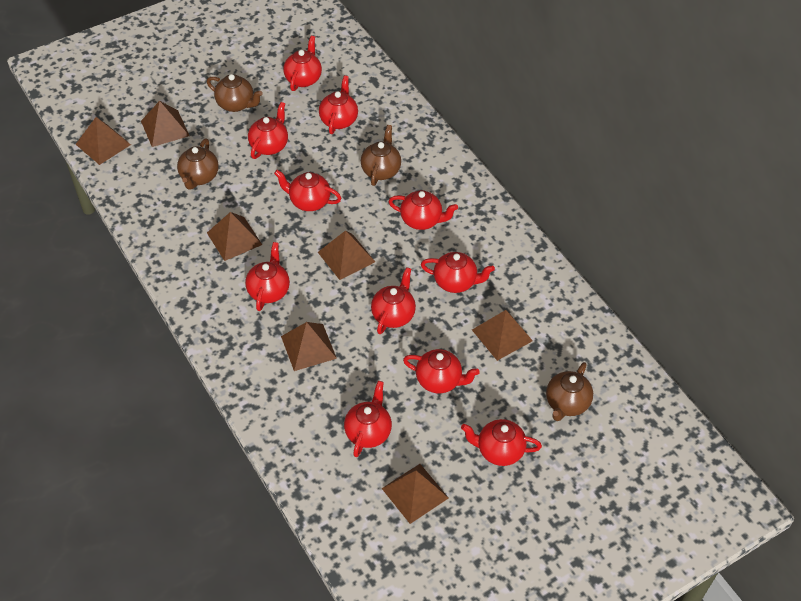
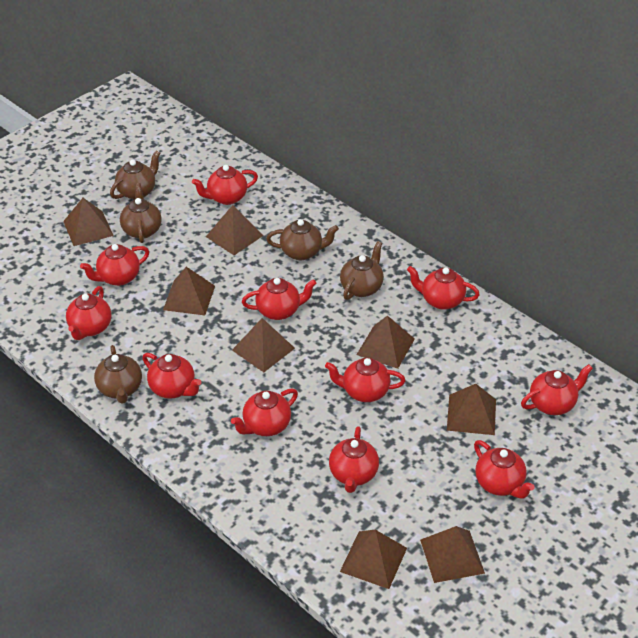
brown pyramid: [76,117,131,165] [141,101,189,147] [207,212,262,261] [281,322,337,371] [318,230,375,280] [381,464,449,524] [472,310,533,361] = 7 -> [63,198,114,246] [163,267,215,315] [206,205,264,255] [232,318,295,372] [340,530,407,589] [356,315,415,369] [420,526,485,583] [447,384,496,435] = 8
brown teapot: [177,139,219,190] [207,74,263,112] [361,125,401,186] [546,362,593,421] = 4 -> [94,345,142,404] [110,150,160,200] [120,183,162,243] [266,219,339,260] [340,241,384,300] = 5

